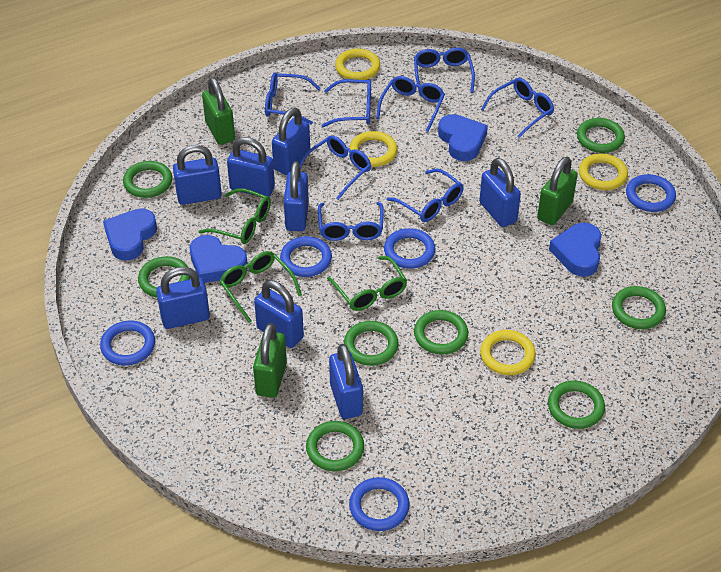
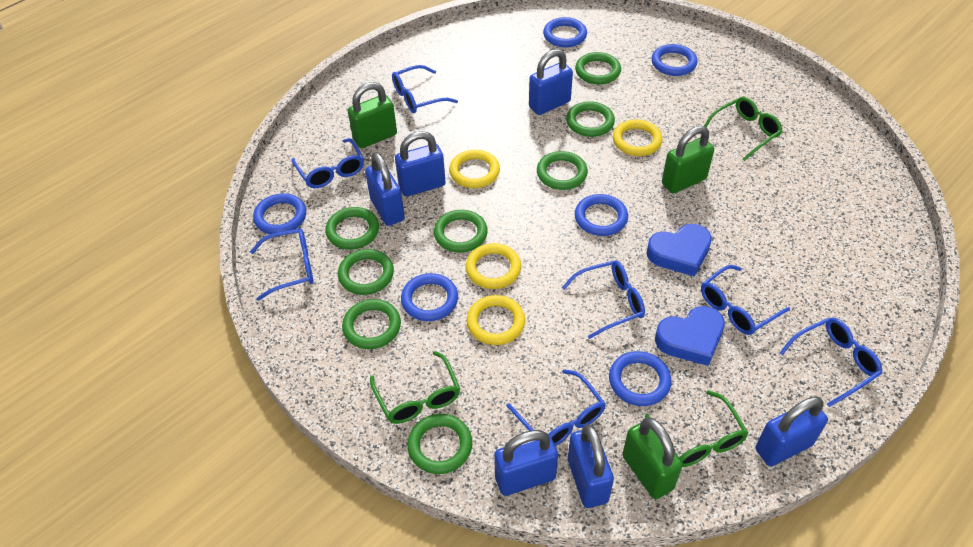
blue glasses: [265,72,321,125] [300,135,371,200] [318,202,384,241] [322,79,371,127] [376,76,445,132] [387,169,464,222] [414,47,475,96] [481,78,554,138] = 8 -> [250,228,314,301] [291,138,364,188] [392,65,458,113] [507,369,606,446] [562,260,645,339] [701,265,790,335] [779,318,883,407] = 7
blue heart: [103,209,157,261] [190,235,248,283] [438,114,488,161] [549,223,601,277] = 4 -> [646,224,712,277] [655,306,725,366] = 2
blue padlock: [156,267,210,329] [173,145,222,205] [227,137,275,197] [254,280,304,348] [272,107,310,175] [284,161,309,231] [329,344,363,419] [479,158,521,227] = 8 -> [365,152,405,226] [395,131,446,197] [494,430,558,496] [529,49,573,115] [568,424,614,508] [755,396,828,466] = 6
blue ring: [100,321,155,366] [280,236,332,277] [349,477,410,531] [384,228,435,269] [626,174,676,212] = 5 -> [253,193,306,234] [401,273,458,321] [543,17,587,47] [575,194,628,236] [609,351,672,406] [651,44,697,76] = 6

